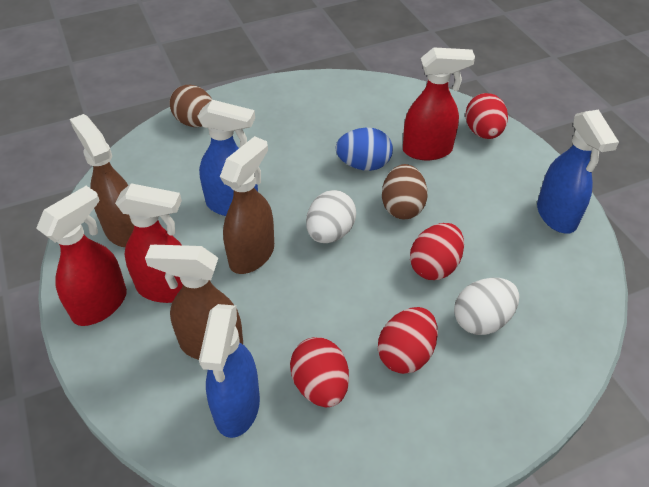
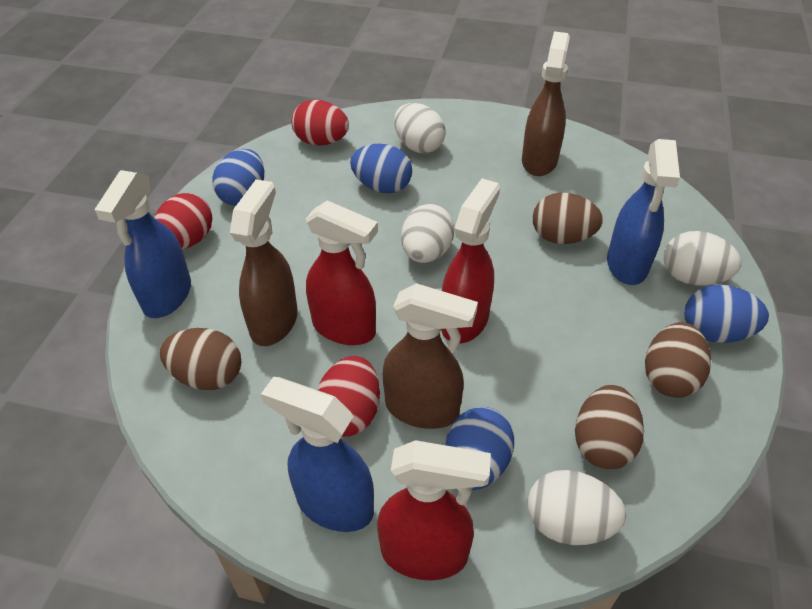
blue egg: [335,128,393,171] = 1 -> [212,149,264,205] [350,144,412,193] [446,407,514,490] [685,285,769,343] = 4
brown egg: [170,85,212,127] [382,164,428,219] = 2 -> [160,328,241,390] [533,193,603,244] [575,385,644,469] [645,322,711,398] = 4
red egg: [290,337,349,407] [378,307,438,374] [410,223,464,280] [465,93,508,139] = 4 -> [154,193,213,249] [291,100,349,146] [317,356,380,436] = 3
white egg: [306,190,356,243] [454,278,519,335] = 2 -> [394,103,446,153] [401,204,454,263] [528,470,626,545] [664,231,741,286] = 4

